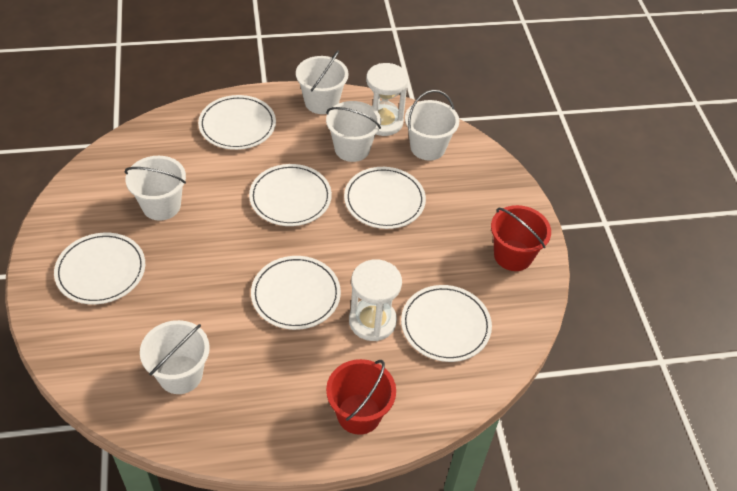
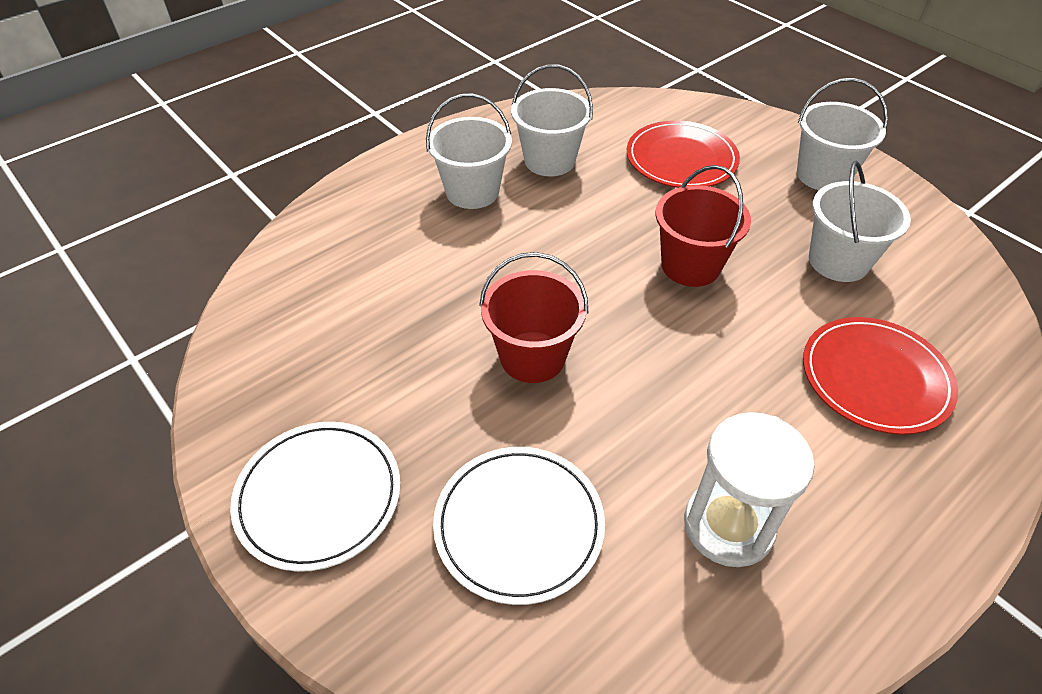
red plate: none = 0 -> [627,120,740,188] [803,317,958,435] = 2
white bucket: [125,156,186,221] [140,320,210,394] [296,51,349,114] [326,101,381,162] [405,90,459,160] = 5 -> [426,93,512,209] [511,64,593,176] [797,78,888,190] [809,161,911,282] = 4
white hourglass: [349,259,402,341] [366,63,408,136] = 2 -> [684,412,815,567] = 1
white plate: [54,233,145,304] [198,95,276,150] [249,164,332,226] [251,256,341,330] [344,167,426,229] [401,285,492,362] = 6 -> [230,422,401,572] [433,447,605,605] = 2

